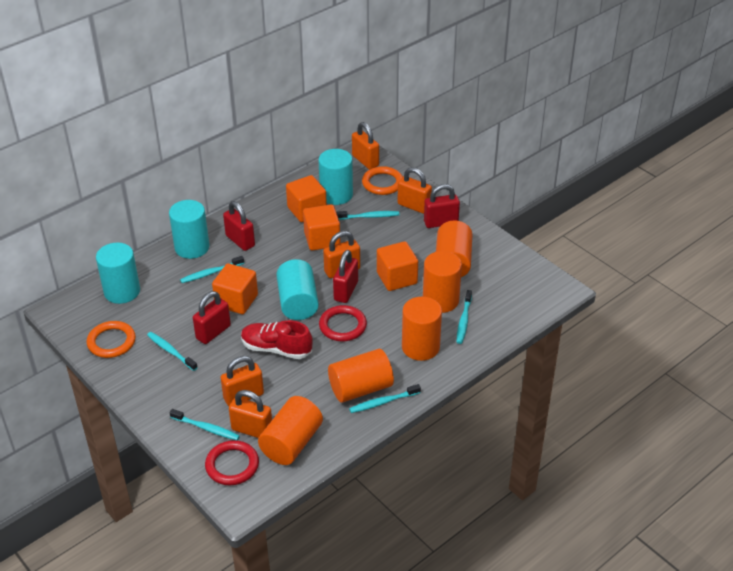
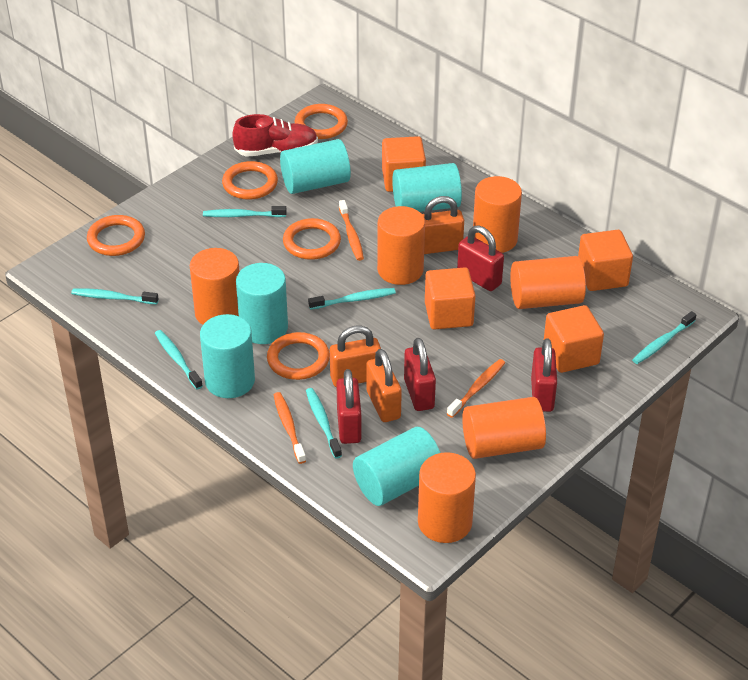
orange cylinder: [258,396,323,465] [328,349,394,403] [402,297,442,361] [423,251,462,313] [436,220,473,277] = 5 -> [190,248,240,325] [377,206,425,285] [418,452,476,543] [462,397,546,459] [473,176,522,253] [510,256,586,309] = 6
orange padlock: [221,356,264,406] [229,390,272,438] [323,231,360,278] [352,122,379,169] [398,167,432,214] = 5 -> [330,325,381,387] [366,349,402,422] [422,196,464,254] = 3
orange ring: [86,321,136,358] [362,166,403,195] = 2 -> [87,215,145,256] [222,161,278,200] [267,332,330,380] [283,218,341,260] [295,104,348,139] = 5
orange toothbrush: none = 0 -> [274,392,306,464] [339,200,364,261] [447,359,505,418] = 3
red ring: [205,440,259,485] [319,305,367,341] = 2 -> none = 0
turquoise cylinder: [96,243,140,304] [169,200,209,259] [276,259,319,320] [318,149,353,205] = 4 -> [200,314,255,398] [236,263,288,344] [280,139,351,194] [353,427,440,506] [392,163,462,212] = 5

